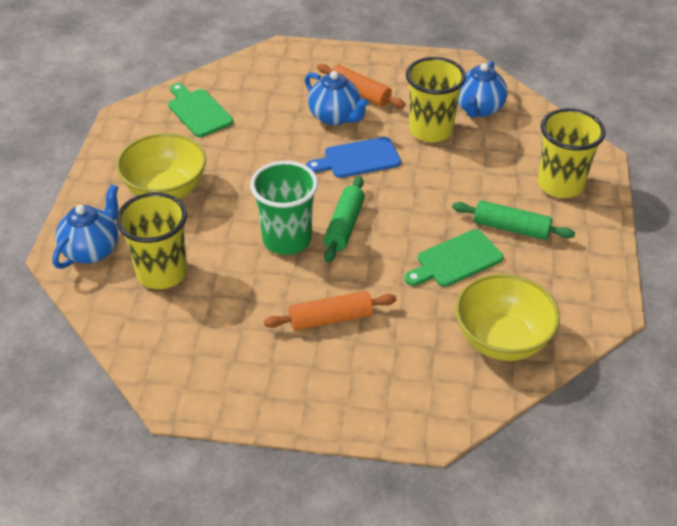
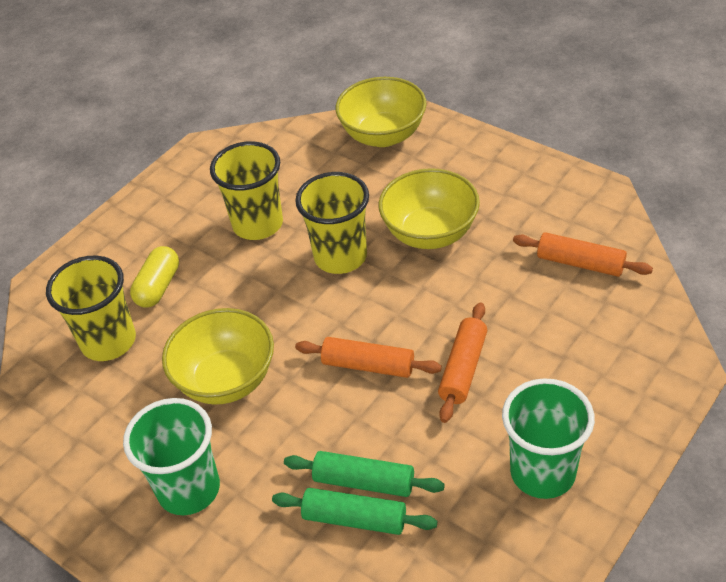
blue cutting board: [306,137,401,178] = 1 -> none = 0
blue teapot: [52,184,118,269] [305,71,369,125] [458,61,508,118] = 3 -> none = 0
green cup: [250,161,318,255] = 1 -> [123,398,220,515] [502,378,595,499] = 2
green cutting board: [168,83,233,137] [405,229,503,287] = 2 -> none = 0
orange rolling pin: [264,291,397,331] [317,64,405,108] = 2 -> [295,337,442,378] [438,302,487,423] [513,232,653,277] = 3
yellow bowl: [116,133,206,199] [455,274,560,361] = 2 -> [162,308,274,405] [336,77,427,147] [378,168,480,249] = 3
yellow capsule: none = 0 -> [130,246,179,308] = 1

